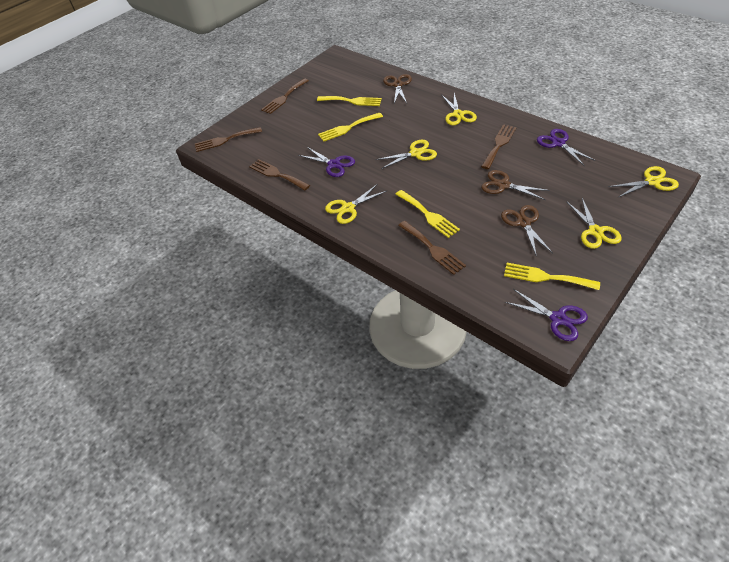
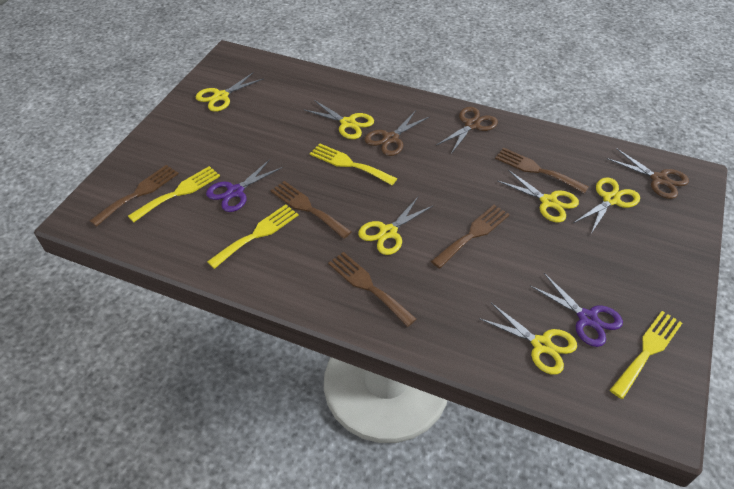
purple scissors: [298,147,355,177] [505,289,588,341] [537,129,596,166] = 3 -> [206,159,283,212] [531,273,623,347] = 2
yellow scissors: [325,184,387,224] [376,140,437,169] [442,93,477,125] [566,198,622,249] [609,166,679,197] = 5 -> [196,72,264,112] [303,100,374,139] [358,197,434,255] [479,303,577,375] [498,170,579,223] [573,177,640,234] = 6

